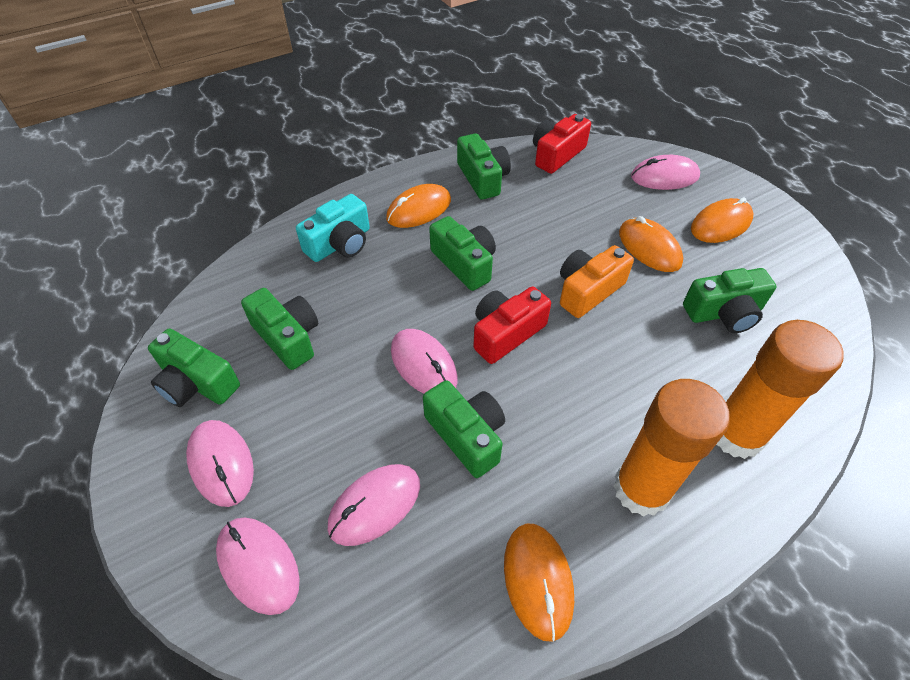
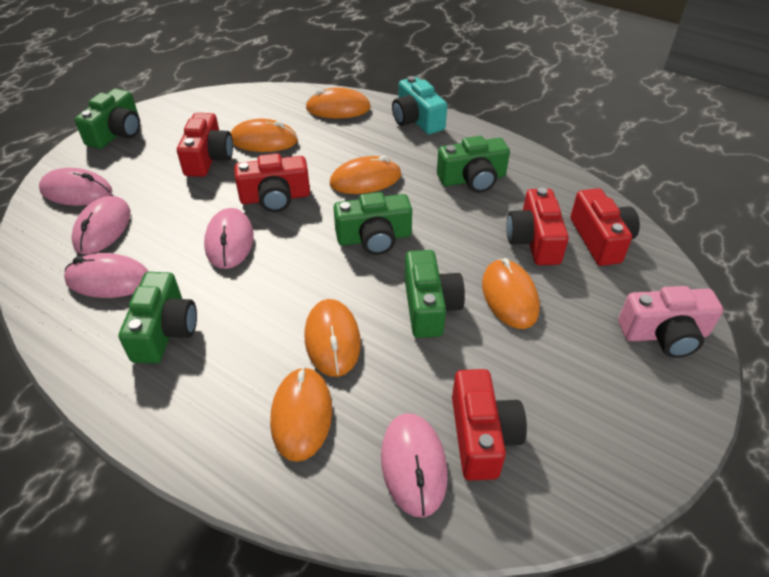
green camera: [148,328,240,407] [241,288,318,370] [423,380,505,478] [429,216,496,291] [457,133,511,200] [683,268,777,333] = 6 -> [74,89,140,149] [119,272,197,364] [334,192,412,255] [405,250,465,338] [437,136,510,193] = 5
orange camera: [560,245,634,318] = 1 -> none = 0
orange glue stick: [613,379,730,517] [716,320,844,459] = 2 -> none = 0
orange mouse: [386,184,451,228] [504,523,574,642] [619,216,683,272] [691,198,753,243] = 4 -> [231,119,298,152] [270,367,332,462] [305,88,371,119] [305,299,361,377] [330,156,401,194] [482,258,540,329] = 6
pink camera: none = 0 -> [618,286,723,358] = 1
red camera: [473,286,551,364] [533,114,591,174] = 2 -> [177,113,233,177] [234,153,310,212] [452,369,527,481] [506,187,569,265] [571,188,640,266] = 5

